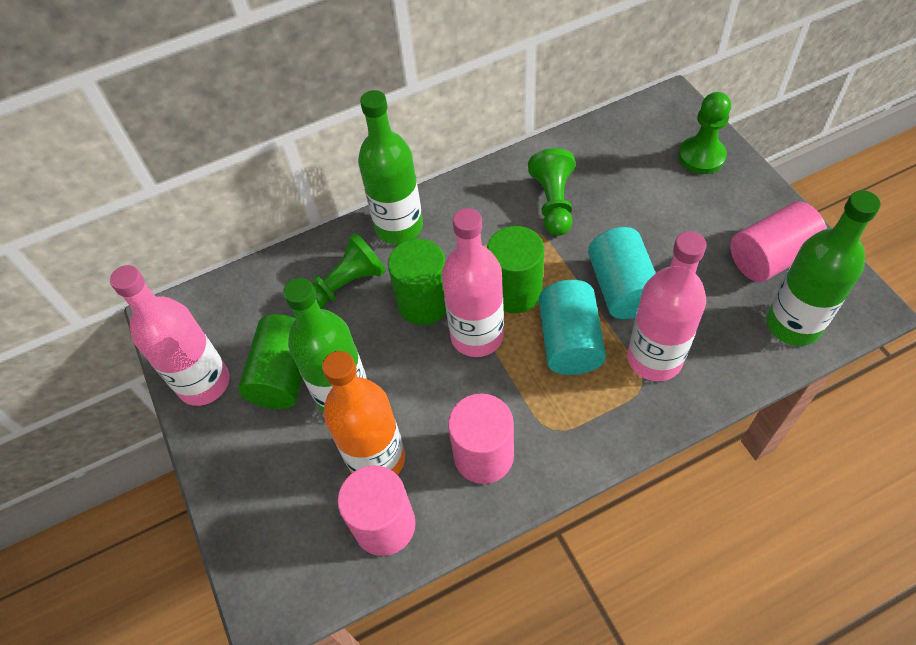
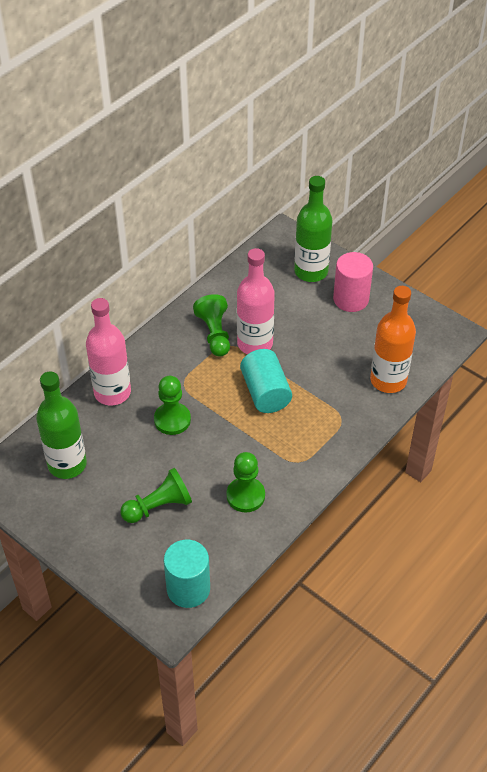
green bottle: [283,278,367,413] [358,90,423,244] [766,190,881,346] = 3 -> [36,372,87,479] [294,176,333,282] = 2
green cylinder: [238,314,303,409] [388,238,446,325] [487,226,544,313] = 3 -> none = 0
green pawn: [312,233,386,309] [528,148,575,236] [679,92,731,174] = 3 -> [120,468,192,523] [154,376,191,435] [193,294,230,356] [227,452,265,512] = 4
pink bottle: [110,265,229,406] [442,208,504,357] [627,231,706,381] = 3 -> [86,298,131,406] [237,248,275,354] = 2
pink cylinder: [338,465,416,556] [448,393,514,484] [730,202,827,282] = 3 -> [333,252,373,312] = 1

